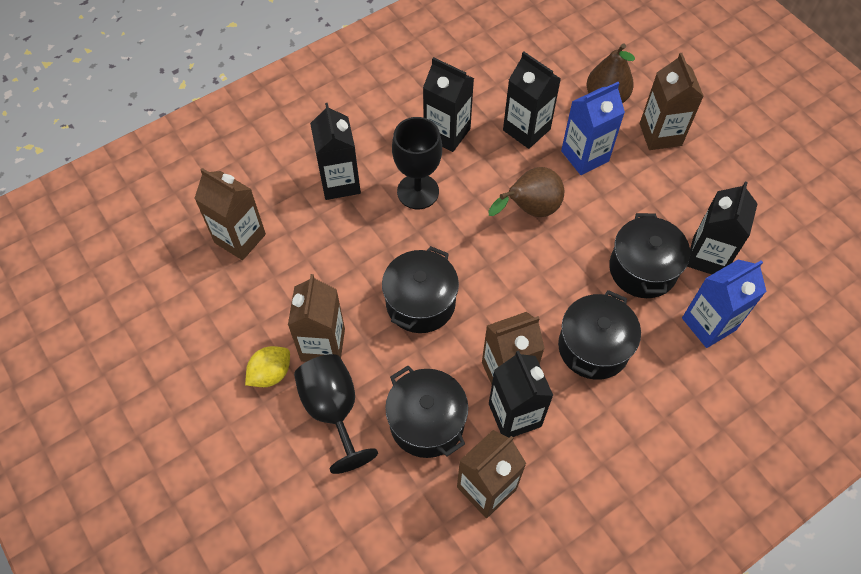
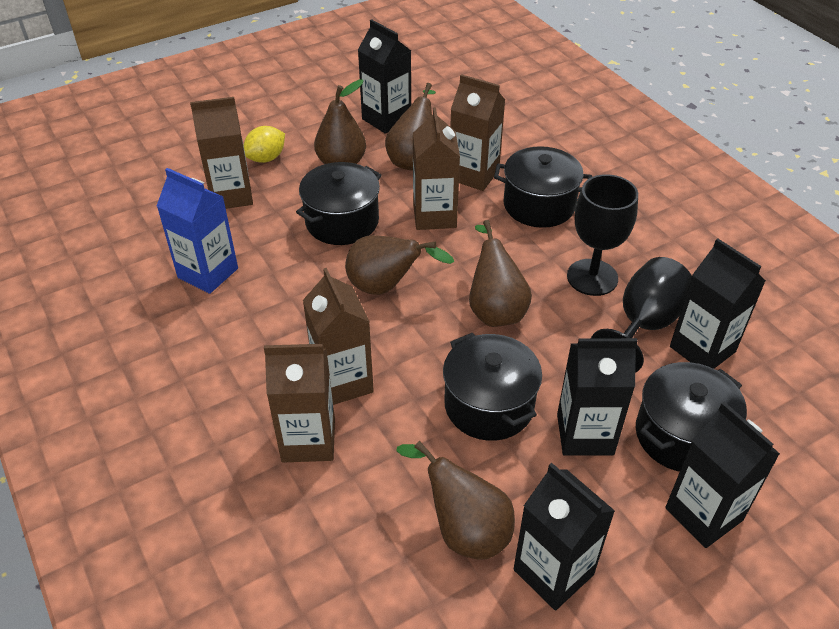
blue carton: [561,82,625,175] [682,259,767,348] = 2 -> [157,168,238,294] = 1
brown pear: [488,167,564,217] [587,43,635,103] = 2 -> [314,79,366,164] [345,235,454,295] [385,83,436,171] [396,441,515,559] [469,220,532,327] = 5

